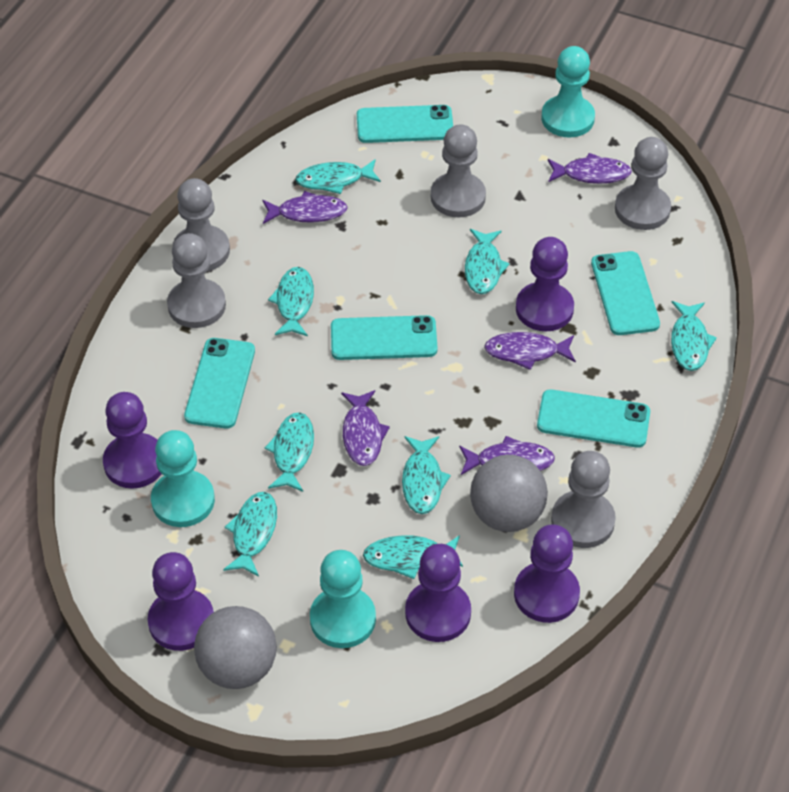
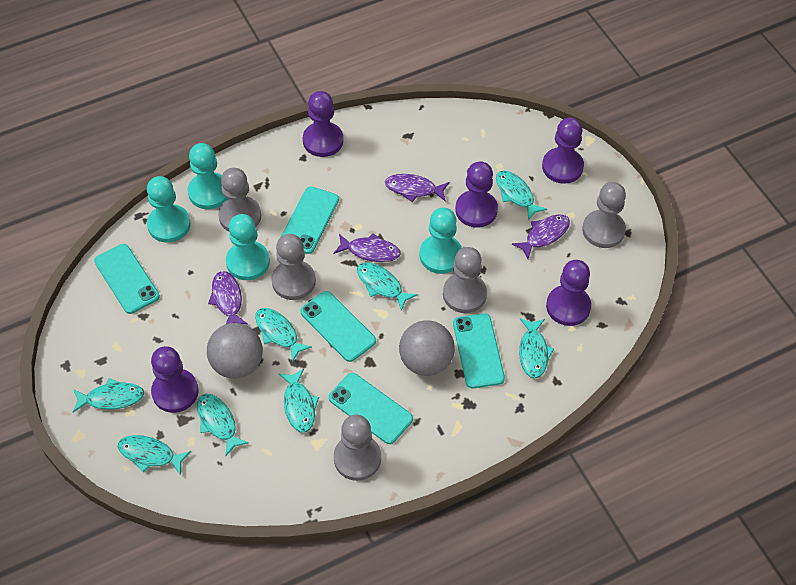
purple fish: [262,191,348,224] [341,390,390,466] [459,436,555,475] [484,332,576,370] [548,153,632,184] = 5 -> [208,271,248,324] [334,233,401,262] [385,174,449,202] [512,214,570,259] = 4
turquoise pawn: [151,430,215,527] [310,550,376,648] [541,46,595,138] = 3 -> [147,176,191,243] [188,143,228,209] [226,214,270,280] [420,208,462,274] = 4

